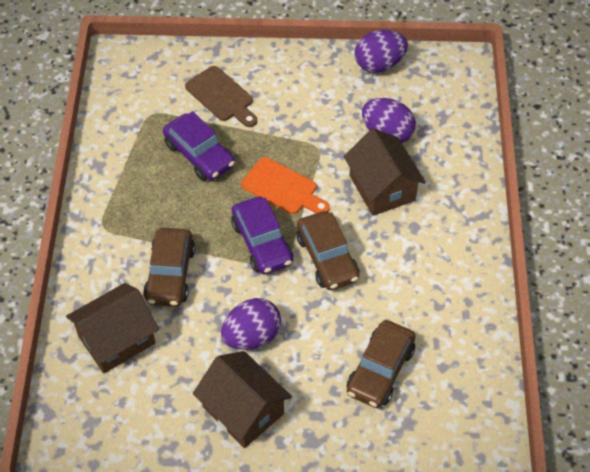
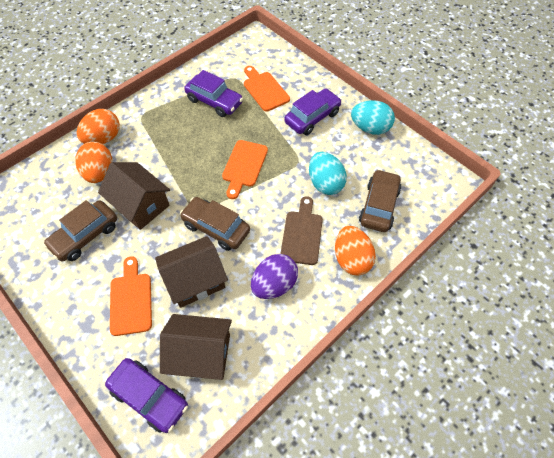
orange cutting board: [241,157,330,214] = 1 -> [110,256,152,336] [222,140,268,199] [244,66,290,111] = 3
orange egg: none = 0 -> [75,142,112,183] [77,109,120,144] [335,226,376,276] = 3
purple car: [163,111,235,181] [231,197,293,274] = 2 -> [105,358,188,433] [184,70,243,117] [284,89,342,135] = 3
purple egg: [221,298,281,350] [355,30,408,73] [362,98,416,143] = 3 -> [251,254,298,299] = 1
turquoise egg: none = 0 -> [309,152,347,195] [351,100,395,135] = 2

